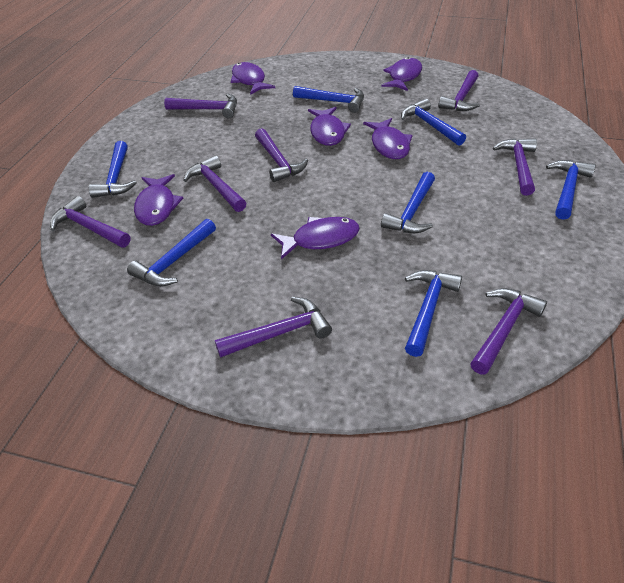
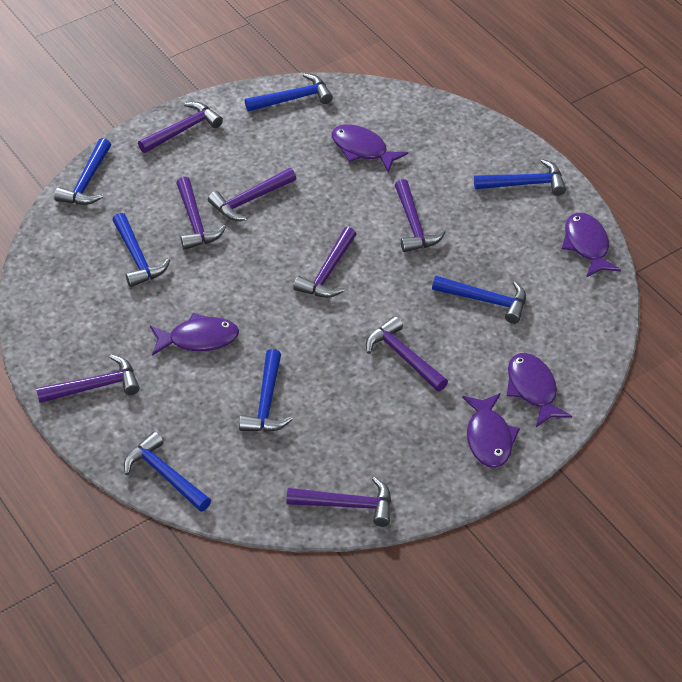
purple fish: [134,174,183,226] [231,62,275,95] [271,217,360,259] [308,107,351,146] [363,118,413,159] [381,57,422,91] = 6 -> [150,313,239,356] [332,124,408,173] [462,393,520,468] [507,353,572,427] [562,213,621,278] = 5

